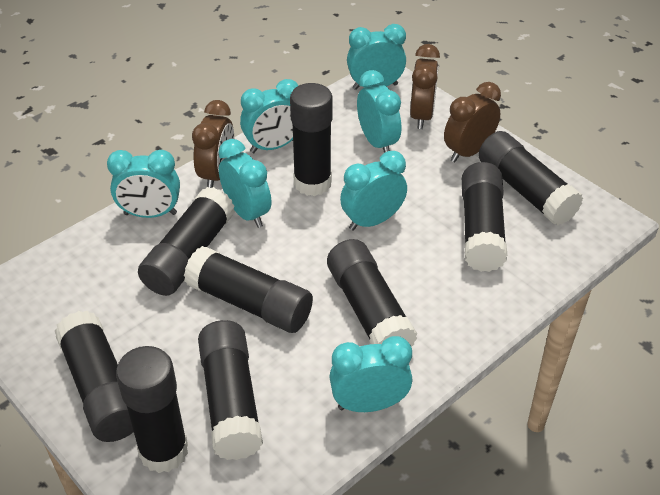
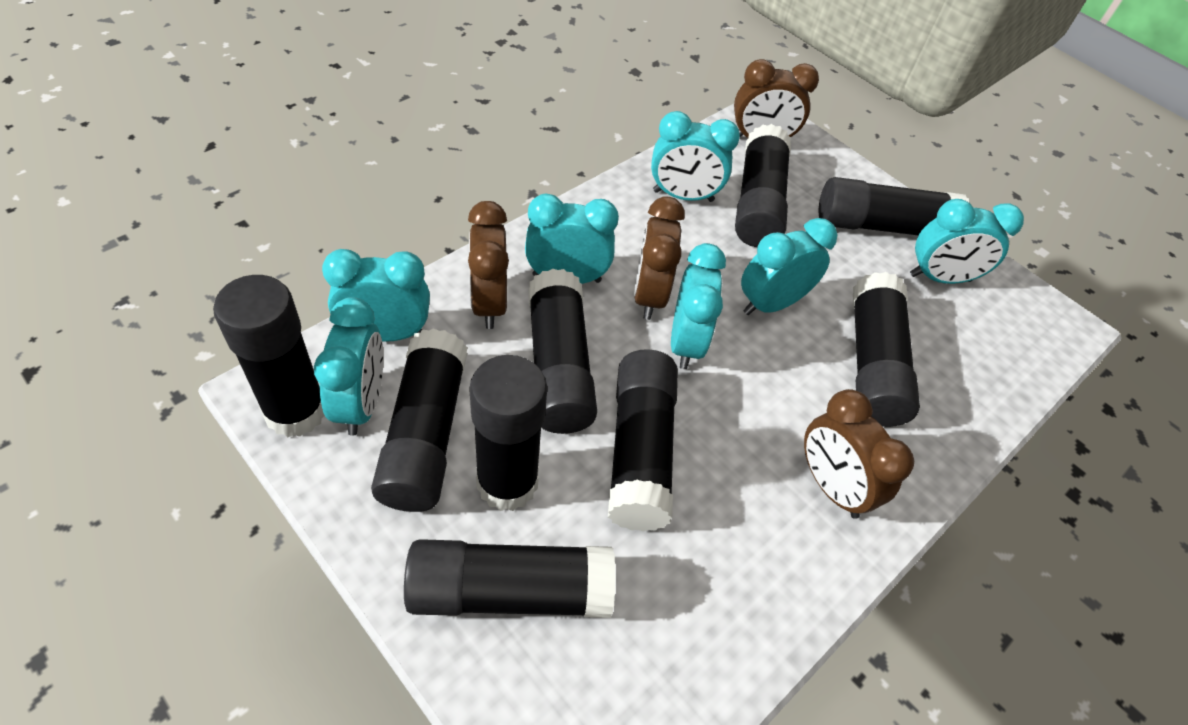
brown clock: [192,100,234,188] [410,44,440,129] [444,82,501,162] = 3 -> [468,201,509,329] [634,196,685,320] [734,59,819,138] [804,389,914,519] = 4

